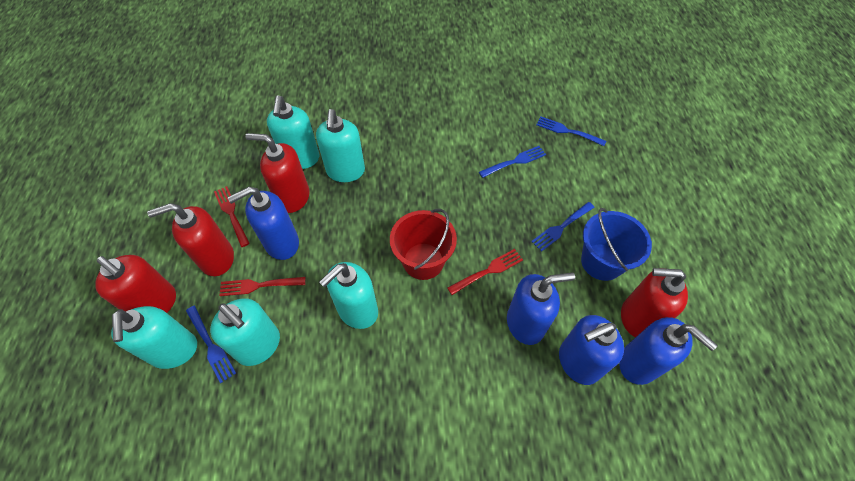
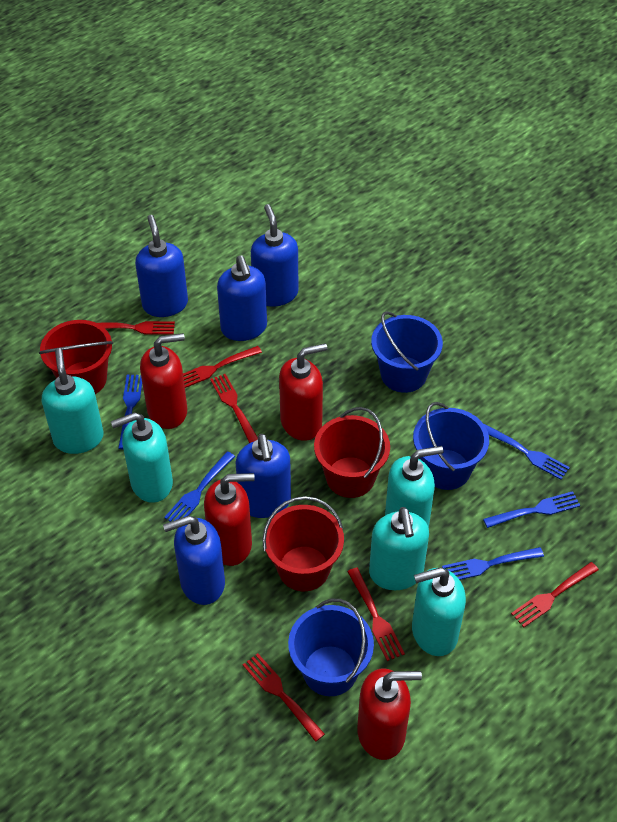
blue bucket: [581,208,652,281] = 1 -> [288,599,374,696] [371,311,443,393] [413,402,489,490] = 3
blue fork: [186,306,236,383] [479,146,546,178] [531,202,595,252] [536,117,606,146] = 4 -> [118,375,142,450] [164,451,235,522] [442,547,544,580] [483,491,580,528] [484,424,570,480] = 5
blue soap dispenser: [227,187,299,260] [507,272,575,345] [559,315,624,385] [619,317,718,385] = 4 -> [135,215,188,317] [163,516,225,605] [217,255,267,341] [236,434,291,518] [251,204,299,306] = 5
red bucket: [390,209,457,280] = 1 -> [39,320,113,394] [263,496,344,591] [314,407,390,498] = 3
red fork: [214,186,250,247] [219,277,306,296] [447,249,523,295] = 3 -> [98,321,175,335] [183,346,262,388] [210,374,258,443] [243,653,325,742] [347,568,405,661] [511,562,599,627] = 6

